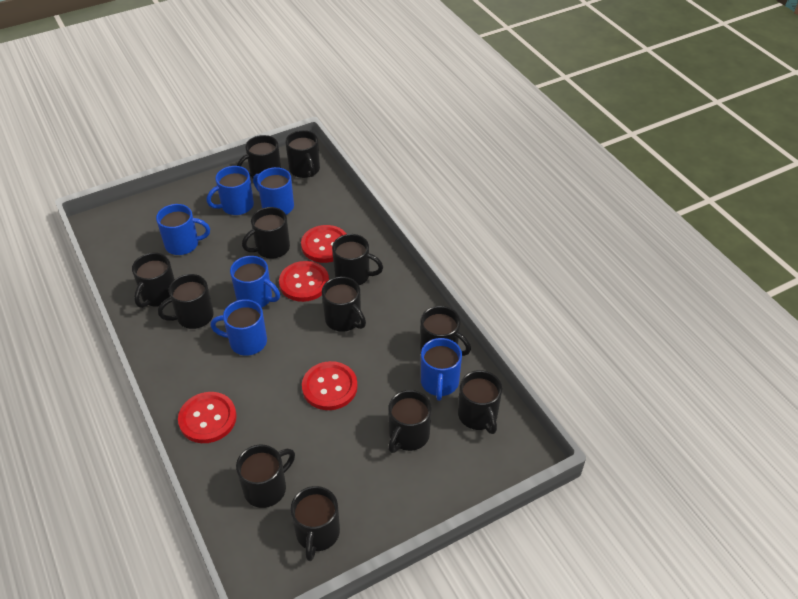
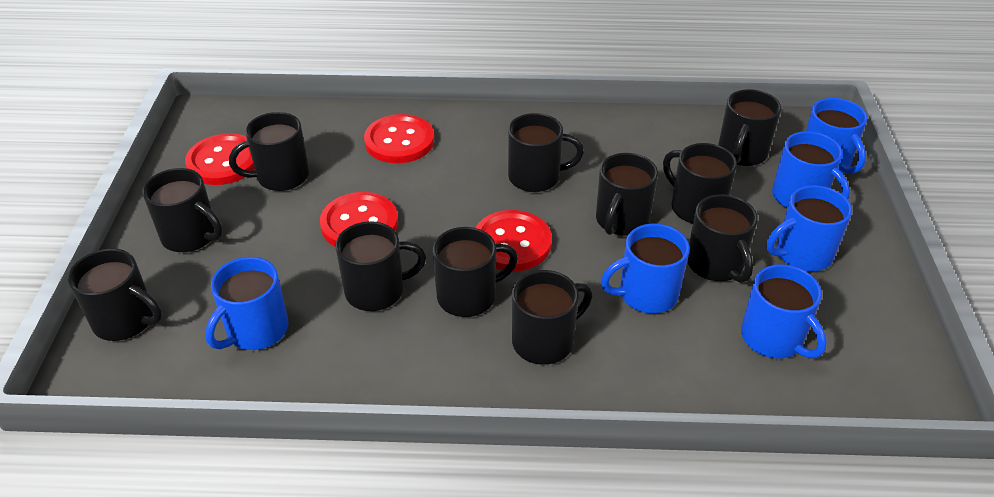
black mug: [132,253,175,308] [158,274,214,329] [236,445,295,508] [237,135,281,179] [242,207,290,259] [285,130,320,178] [291,486,340,561] [322,277,366,332] [332,234,383,285] [388,390,432,453] [420,306,471,356] [458,370,502,434] = 12 -> [68,248,162,341] [142,168,222,252] [229,112,309,191] [336,221,426,311] [433,227,518,317] [508,113,584,192] [512,270,592,365] [596,153,658,236] [663,143,737,224] [687,194,758,283] [718,89,781,166] = 11

